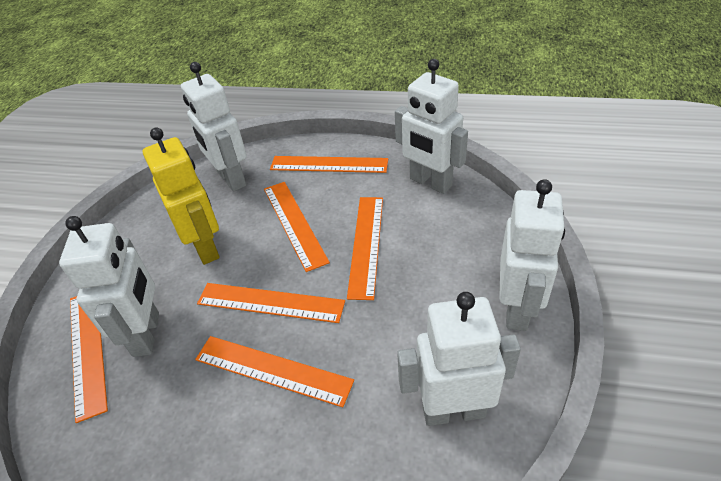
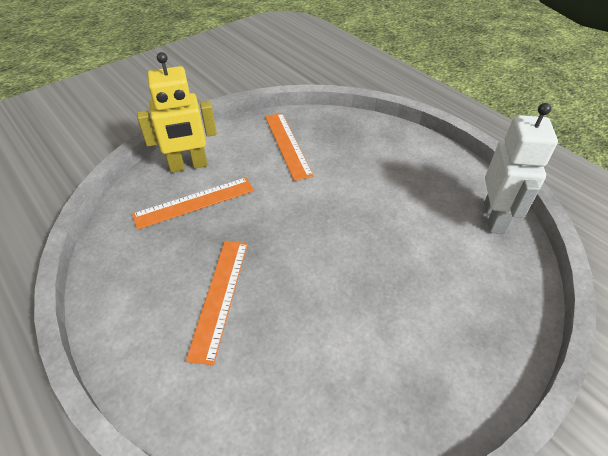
orange ruler: [70,296,108,423] [195,336,354,407] [197,283,345,323] [264,182,330,272] [270,156,388,173] [347,197,383,300] = 6 -> [132,178,254,230] [186,241,248,365] [265,113,314,181] = 3
white robot: [59,216,159,357] [181,62,247,192] [395,59,468,194] [397,292,521,426] [499,179,565,331] = 5 -> [484,103,558,234] = 1

